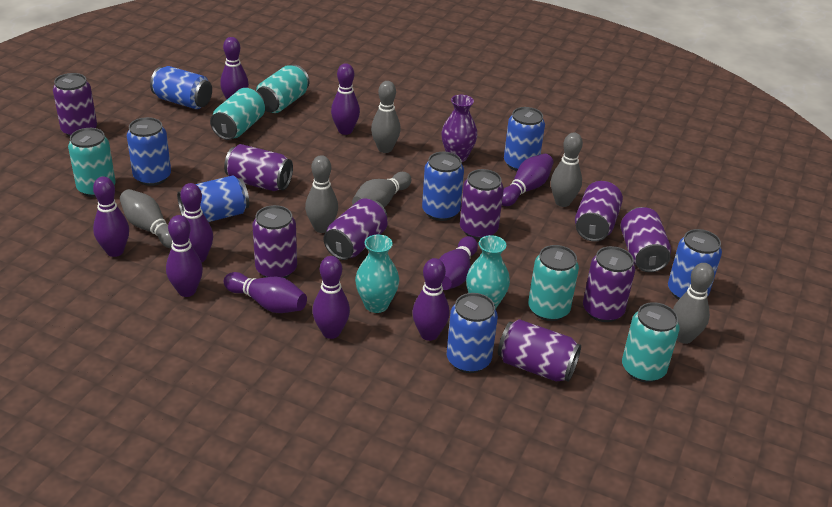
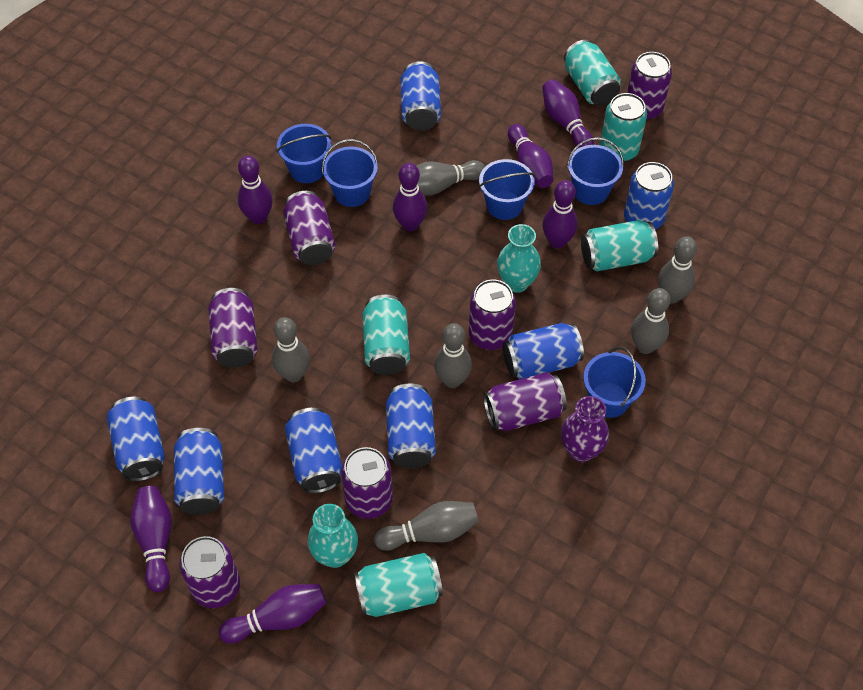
blue bucket: none = 0 -> [277,124,331,183] [322,139,378,207] [479,159,535,220] [567,137,624,205] [583,347,646,418] = 5
purple bowling pin: [93,177,129,257] [166,215,203,297] [180,183,213,262] [220,37,249,100] [224,272,307,313] [312,256,350,339] [331,63,360,135] [412,258,450,341] [439,236,478,290] [502,154,553,206] = 10 -> [130,486,172,592] [219,584,327,644] [238,155,273,224] [393,163,427,231] [508,124,553,188] [542,79,594,148] [542,180,578,248] = 7
purple can: [53,73,97,137] [224,144,293,191] [253,205,297,278] [324,198,388,260] [460,169,504,240] [498,319,581,382] [575,181,623,242] [583,246,635,322] [621,207,671,272] = 9 -> [179,536,240,608] [208,288,258,368] [283,191,335,265] [341,447,393,519] [469,279,516,350] [483,372,567,431] [627,52,672,120] = 7

